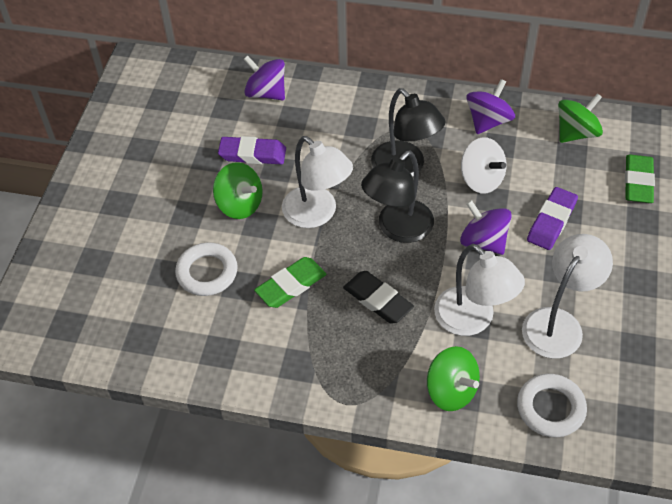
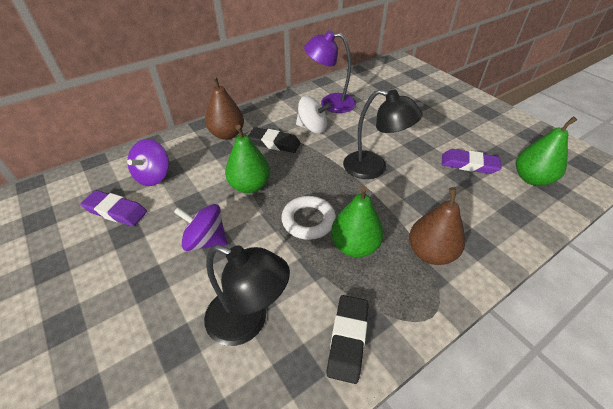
black eraser: [343,271,414,324] = 1 -> [248,127,300,153] [326,295,369,384] = 2
brown pear: none = 0 -> [205,76,244,140] [409,187,465,265] = 2
green eraser: [254,257,327,308] [625,154,655,203] = 2 -> none = 0
green pear: none = 0 -> [225,125,270,193] [331,186,384,257] [516,116,577,186] = 3
green spinning top: [213,162,263,219] [427,346,480,411] [558,93,603,143] = 3 -> none = 0
purple lamp: none = 0 -> [304,30,356,113] = 1
purple spinning top: [243,55,285,101] [460,200,512,255] [466,79,515,134] = 3 -> [127,139,169,186] [174,204,227,251] = 2
white lamp: [282,136,353,228] [434,244,525,336] [522,234,613,359] = 3 -> none = 0
white ring: [175,243,238,296] [517,374,587,437] = 2 -> [281,196,336,240] = 1

